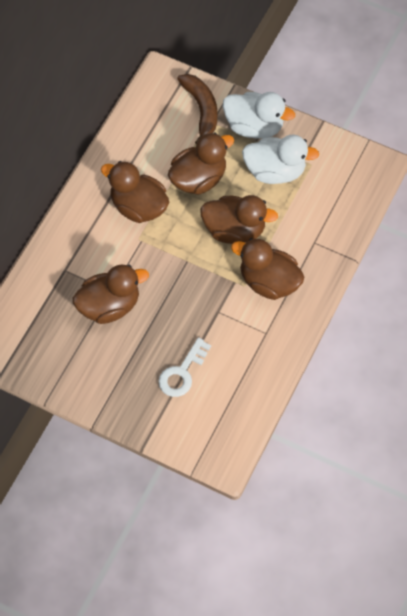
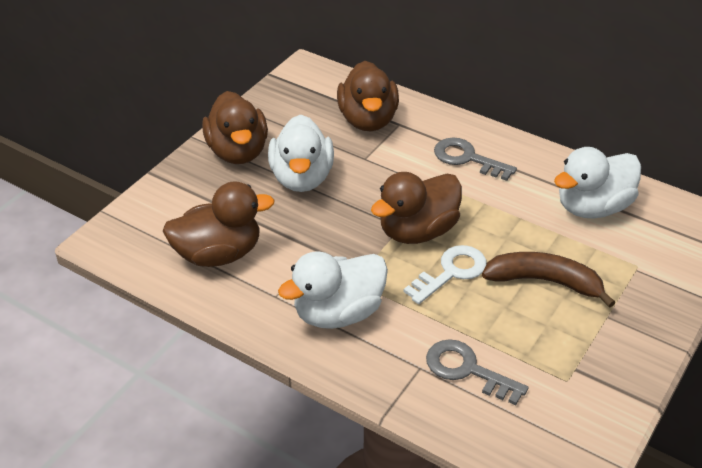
brown duck: [73,265,149,324] [101,161,169,223] [168,133,234,195] [200,195,278,244] [231,238,304,300] = 5 -> [163,181,275,267] [202,91,268,164] [337,61,399,131] [371,172,462,244] = 4
grey key: none = 0 -> [426,339,528,405] [434,138,517,181] = 2
white duck: [223,92,295,138] [242,135,319,184] = 2 -> [268,114,334,192] [278,251,388,329] [554,147,641,218] = 3

